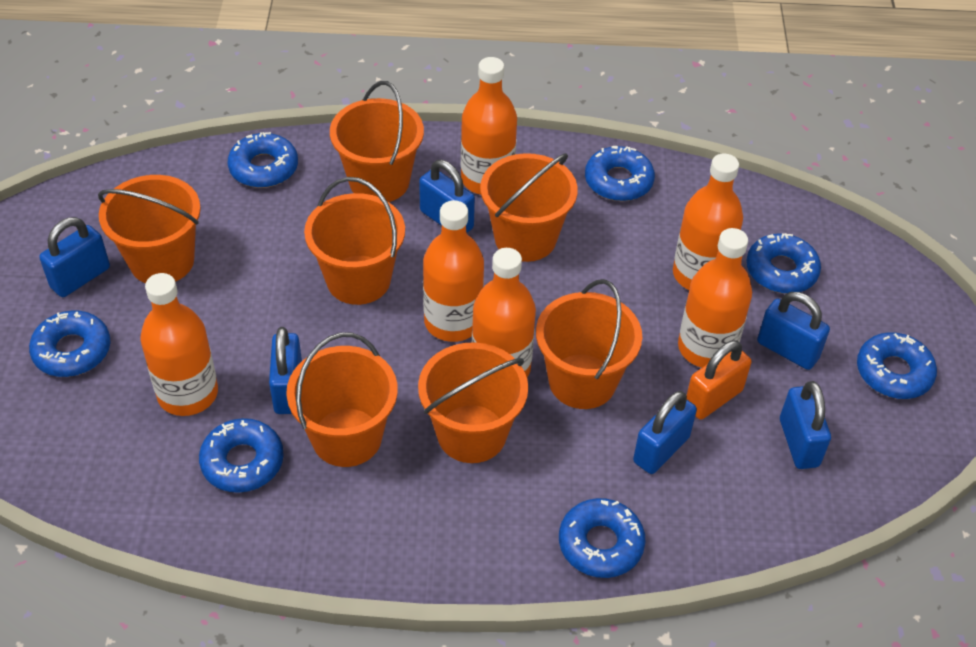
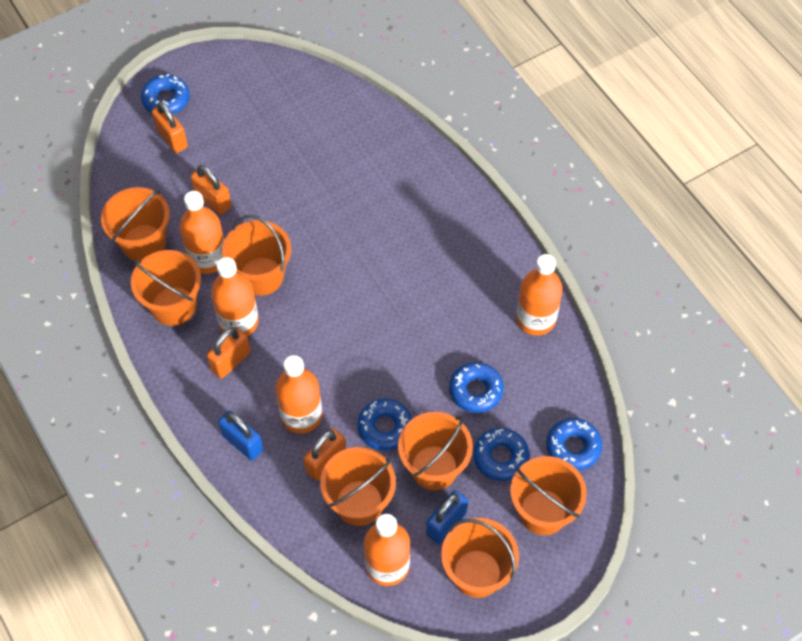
blue donut: [29,311,111,377] [199,418,284,493] [228,132,298,188] [559,498,645,578] [585,146,655,201] [746,233,821,294] [857,332,937,399] = 7 -> [141,74,190,114] [358,399,412,451] [449,362,504,413] [474,428,530,481] [546,418,602,471] = 5
blue padlock: [39,217,110,297] [269,327,302,414] [419,160,475,233] [633,391,697,474] [757,292,830,370] [780,381,831,469] = 6 -> [218,411,263,460] [426,490,468,544] = 2
orange bottle: [140,273,218,416] [423,200,484,342] [461,57,517,195] [472,248,536,377] [673,154,743,290] [678,228,752,368] = 6 -> [180,191,224,274] [211,257,259,336] [275,355,322,433] [364,514,410,586] [516,254,563,336] = 5
orange padlock: [686,340,751,420] = 1 -> [152,101,188,153] [191,165,231,215] [207,328,251,379] [303,428,346,481] = 4

